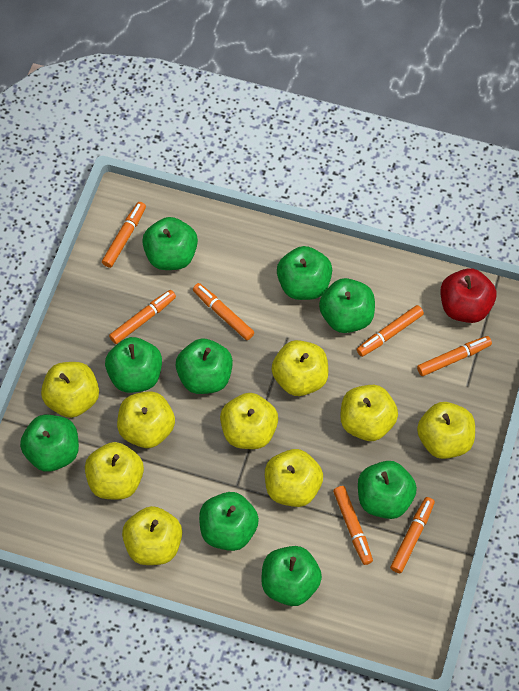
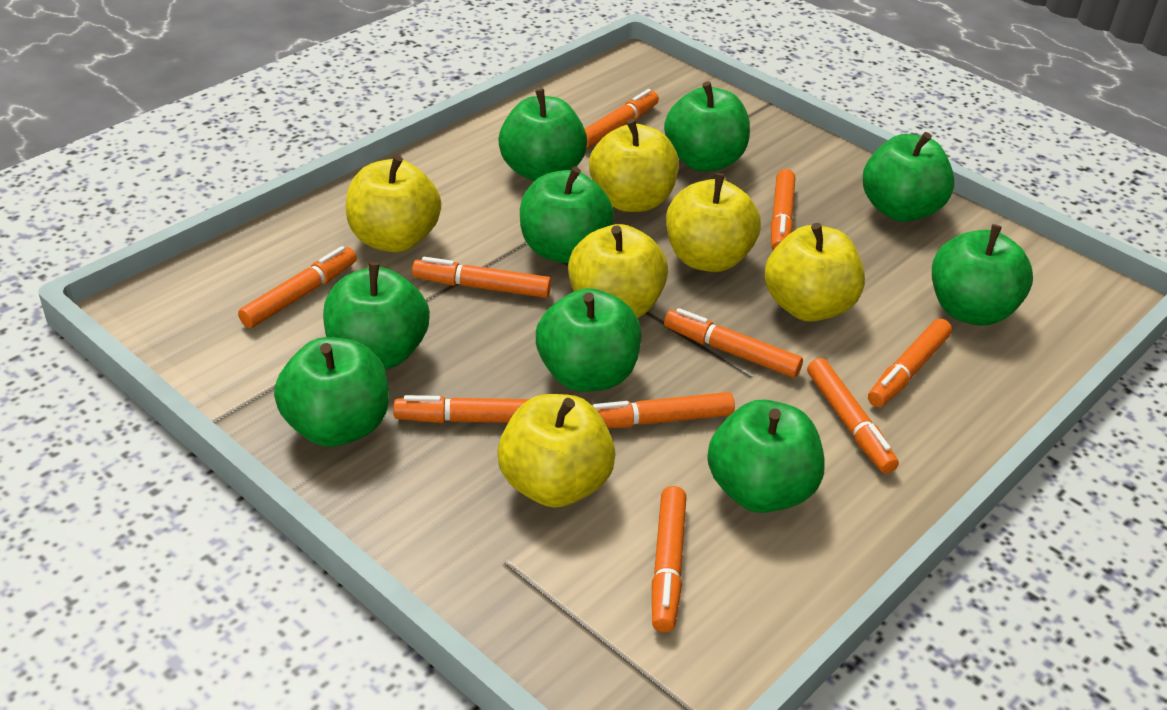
orange marker: [102,202,146,268] [109,290,176,344] [193,283,254,340] [333,486,373,565] [357,305,424,357] [390,497,435,573] [417,336,492,376] = 7 -> [238,246,357,328] [393,395,529,423] [412,257,551,298] [585,89,659,149] [593,392,735,428] [652,486,686,632] [664,308,803,377] [771,169,795,250] [807,358,899,474] [868,319,952,407] = 10
red apple: [441,268,496,323] = 1 -> none = 0
yellow apple: [41,362,99,418] [85,442,144,500] [117,391,175,448] [122,506,182,565] [220,393,278,449] [265,449,323,507] [272,340,328,396] [340,385,398,441] [417,402,475,459] = 9 -> [346,155,441,252] [497,394,616,508] [568,224,668,318] [589,119,679,212] [666,173,761,272] [765,223,865,322] = 6

